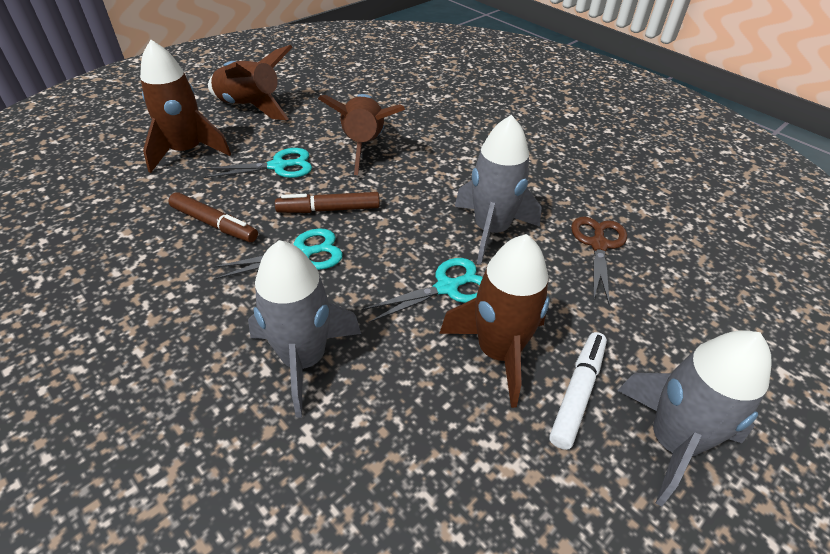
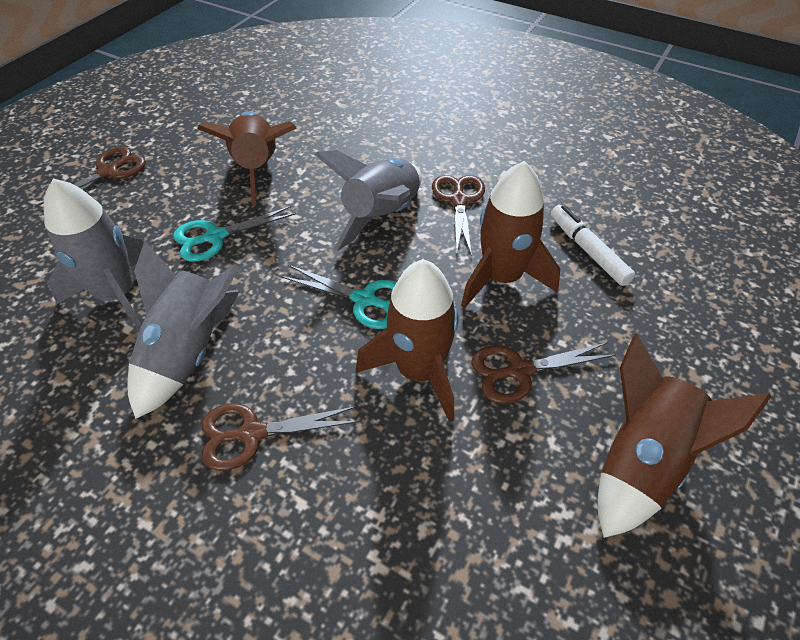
brown marker: [168,192,258,242] [275,192,380,213] = 2 -> none = 0
brown scissors: [571,217,627,305] = 1 -> [35,147,146,207] [201,403,360,471] [432,175,485,256] [471,342,616,404] = 4
turquoise scissors: [203,148,312,178] [212,228,343,279] [362,258,483,323] = 3 -> [173,206,296,262] [281,265,397,329] = 2

